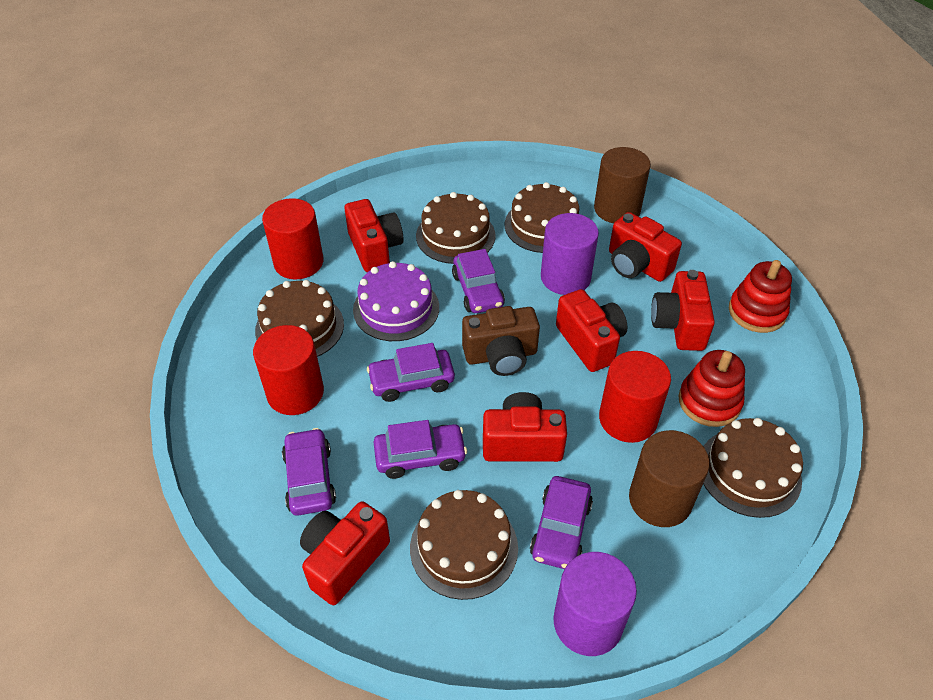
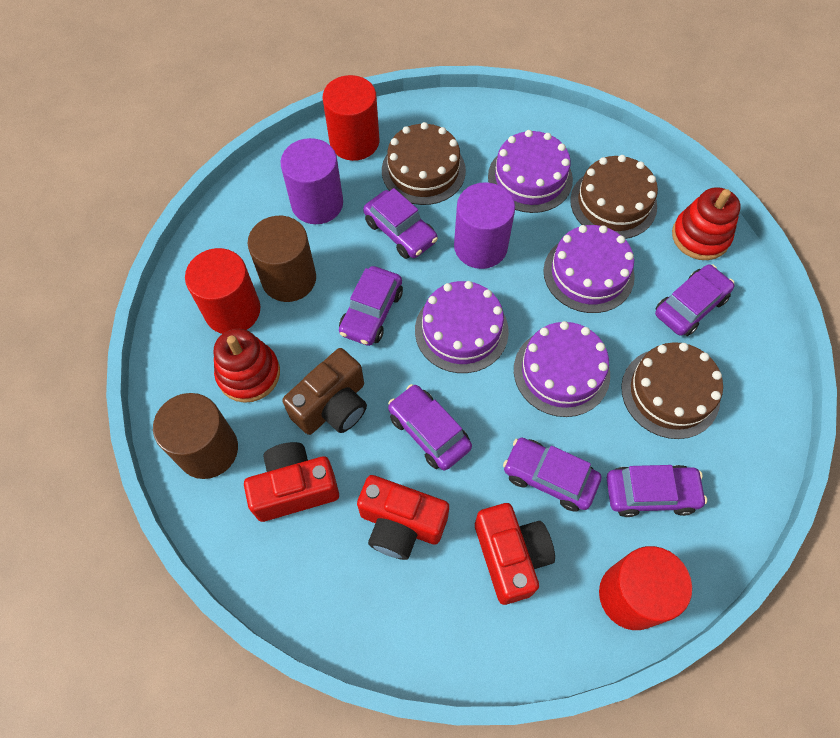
brown cake: [255,280,344,357] [410,490,518,600] [416,192,496,264] [505,182,579,253] [703,418,803,518] = 5 -> [382,122,466,205] [570,155,658,239] [621,342,723,439] = 3
purple cake: [353,261,439,341] = 1 -> [415,281,509,373] [488,130,573,213] [514,321,610,417] [544,225,635,313] = 4
purple car: [282,428,336,516] [367,343,455,402] [374,420,467,479] [452,249,505,313] [530,476,593,569] = 5 -> [339,266,403,346] [363,188,438,259] [388,384,472,470] [503,438,601,512] [607,465,707,517] [655,264,734,336] = 6
red camera: [300,501,390,605] [345,199,404,272] [483,392,567,462] [556,289,628,372] [609,212,682,282] [651,270,715,351] = 6 -> [244,442,339,522] [357,475,449,560] [475,503,555,605] = 3

